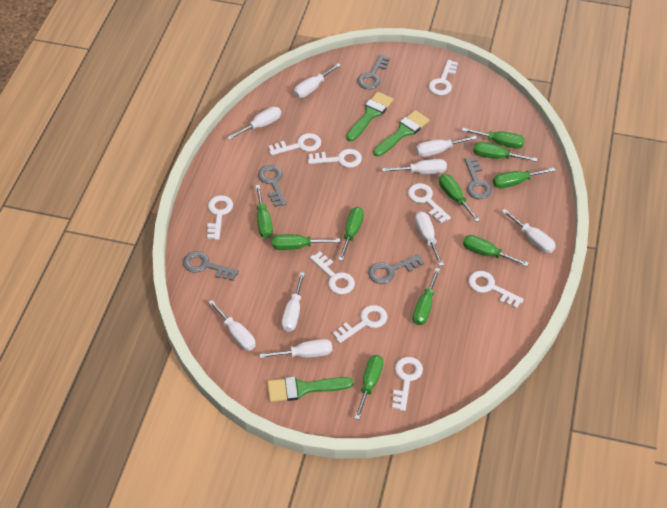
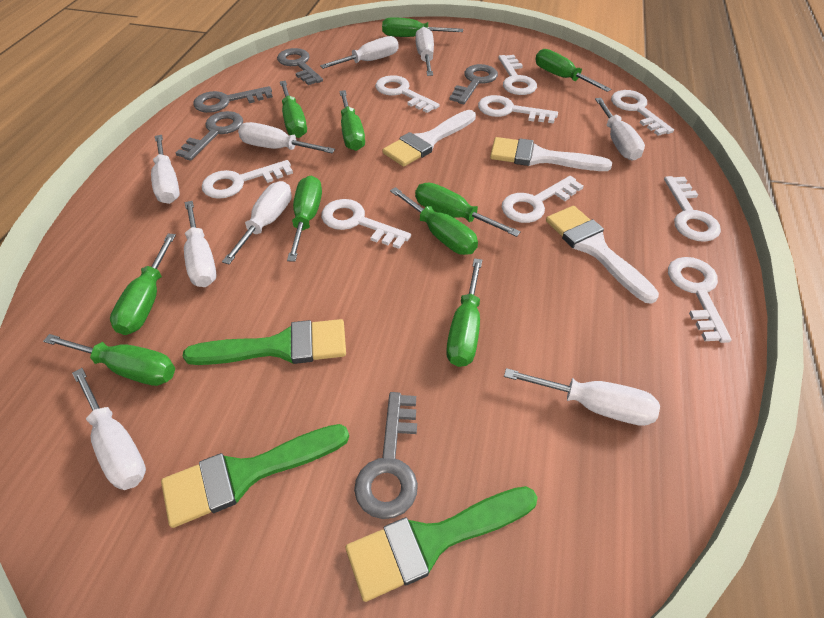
white brush: none = 0 -> [383,110,476,167] [490,137,612,171] [546,206,659,304] = 3

